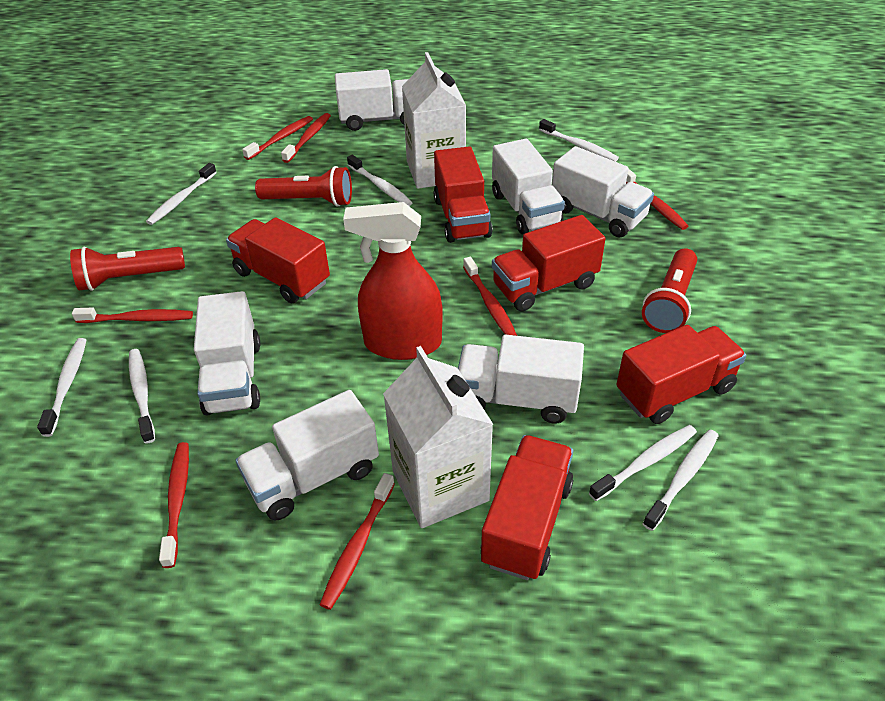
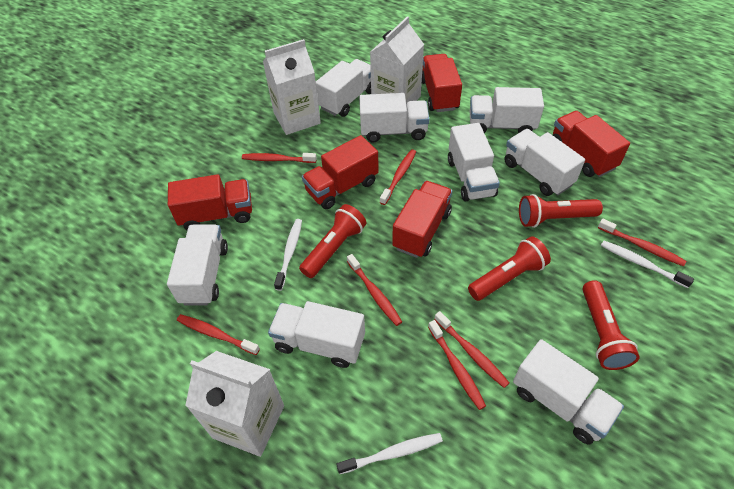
red flashlight: [70,247,185,291] [255,166,352,207] [642,248,697,333] = 3 -> [299,204,367,278] [468,236,551,301] [519,194,603,228] [582,280,640,370] = 4
red spray bottle: [343,202,443,360] = 1 -> none = 0
white carton: [383,346,493,528] [402,52,466,189] = 2 -> [185,351,284,457] [263,39,321,135] [370,16,424,105] = 3
white toothbrush: [37,338,86,437] [129,349,155,444] [146,163,217,225] [347,155,413,206] [539,119,619,162] [589,425,697,501] [643,429,719,531] = 7 -> [274,219,302,291] [336,433,443,474] [601,241,694,288] = 3
white truck: [194,291,260,415] [235,390,379,520] [335,69,408,131] [458,335,584,423] [492,139,565,235] [552,146,654,238] = 6 -> [167,224,228,305] [268,301,365,368] [316,59,371,117] [359,93,429,143] [448,123,500,201] [470,87,544,133] [504,129,585,196] [513,339,624,445] = 8

